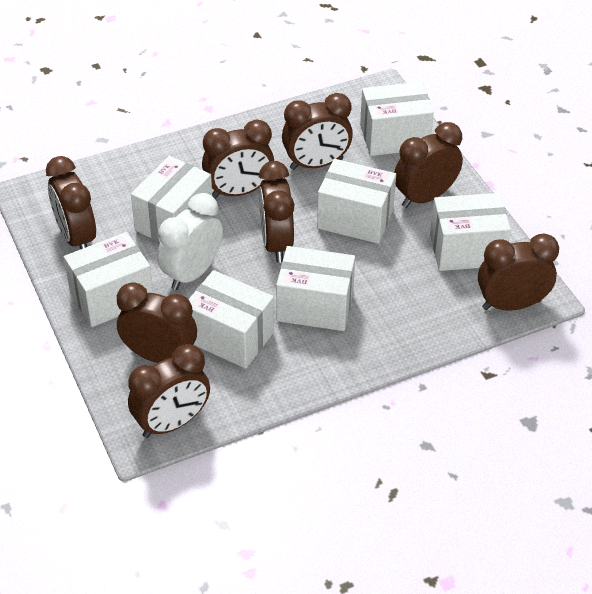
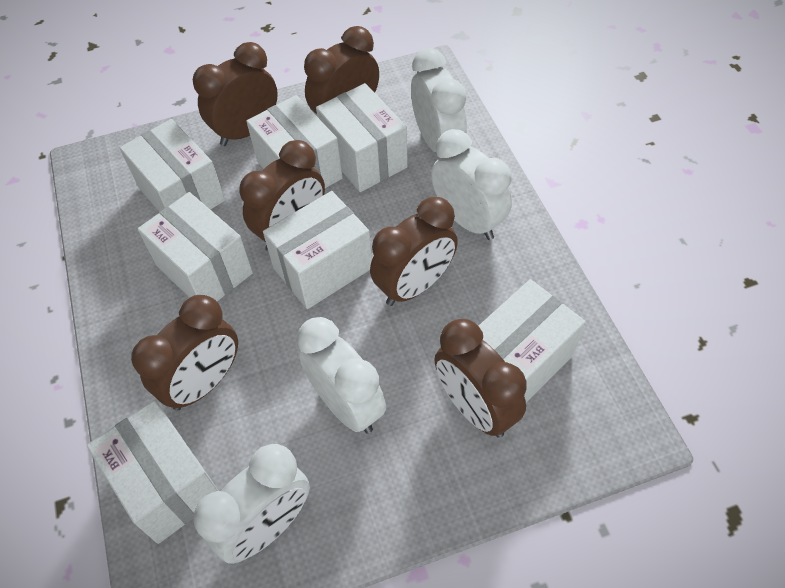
brown clock: [46,156,96,249] [117,282,197,363] [128,344,210,438] [202,120,274,198] [259,161,294,263] [282,93,353,170] [394,122,463,208] [478,233,559,311] = 8 -> [131,295,238,411] [193,42,278,146] [239,140,325,251] [304,26,379,114] [370,197,458,306] [434,319,527,438] = 6
white clock: [157,193,223,290] = 1 -> [193,444,310,564] [297,317,386,434] [411,48,467,152] [431,129,512,240] = 4

